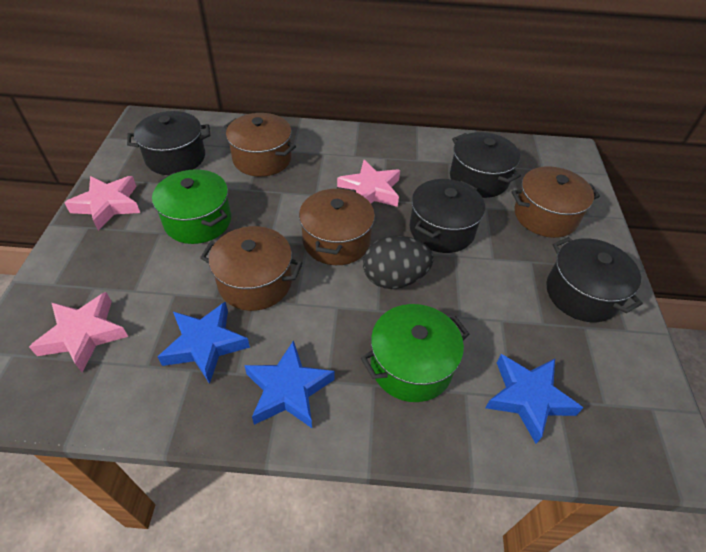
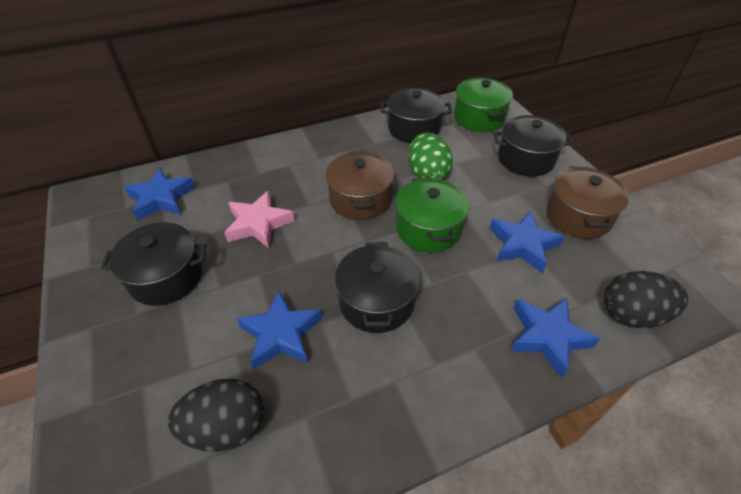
black egg: [363,236,433,289] = 1 -> [168,378,264,452] [604,271,688,328] = 2
blue star: [158,302,250,384] [244,340,335,428] [486,354,583,444] = 3 -> [124,168,195,221] [236,290,322,370] [490,211,565,273] [510,298,600,378] = 4
brown pot: [200,226,302,311] [224,113,296,177] [299,187,375,265] [511,167,600,238] = 4 -> [325,151,394,220] [546,166,629,239] = 2
green egg: none = 0 -> [408,133,453,180] = 1
pink star: [29,292,128,373] [64,176,140,231] [337,160,400,207] = 3 -> [224,191,295,248] = 1

